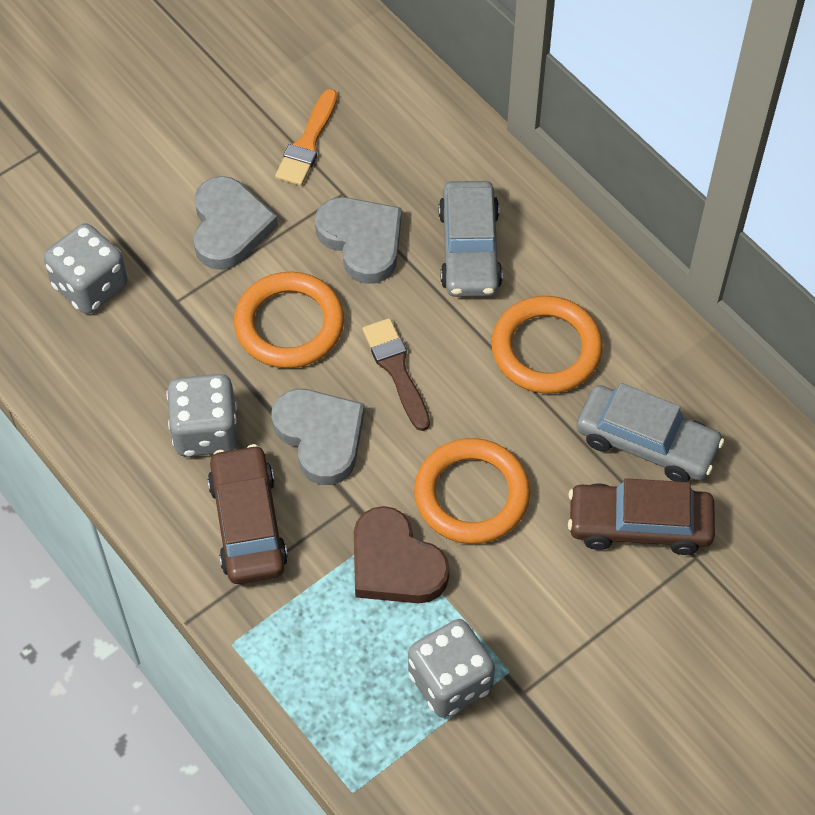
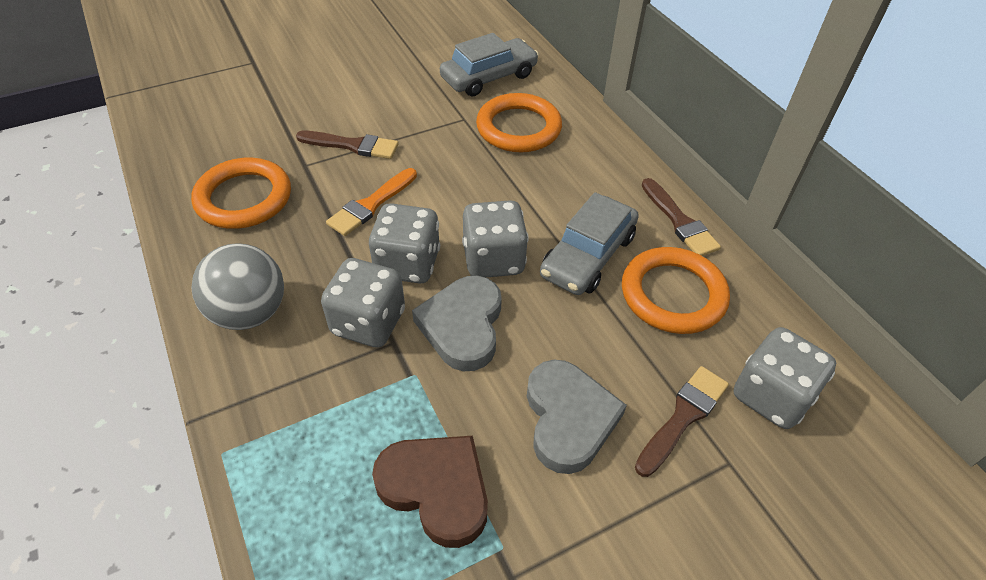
brown brush: [363,318,430,431] = 1 -> [296,131,399,159] [635,366,729,477] [642,178,721,256] = 3
brown car: [208,444,288,584] [568,478,715,555] = 2 -> none = 0
grey ball: none = 0 -> [191,243,284,330] = 1
grey dice: [44,223,128,314] [167,374,238,457] [408,619,495,718] = 3 -> [321,258,405,347] [369,203,440,283] [462,200,529,277] [734,327,836,429] = 4
grey heart: [193,176,278,270] [271,389,365,485] [315,197,402,284] = 3 -> [412,275,502,371] [527,360,627,474] = 2

